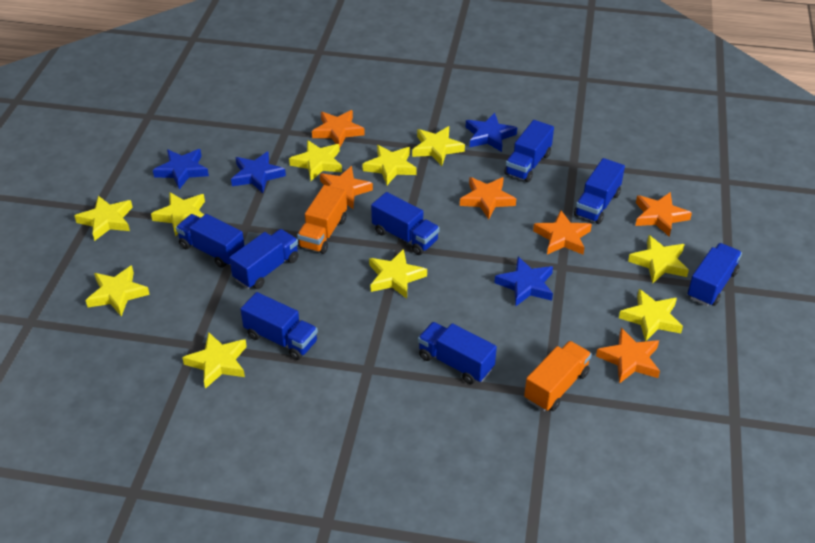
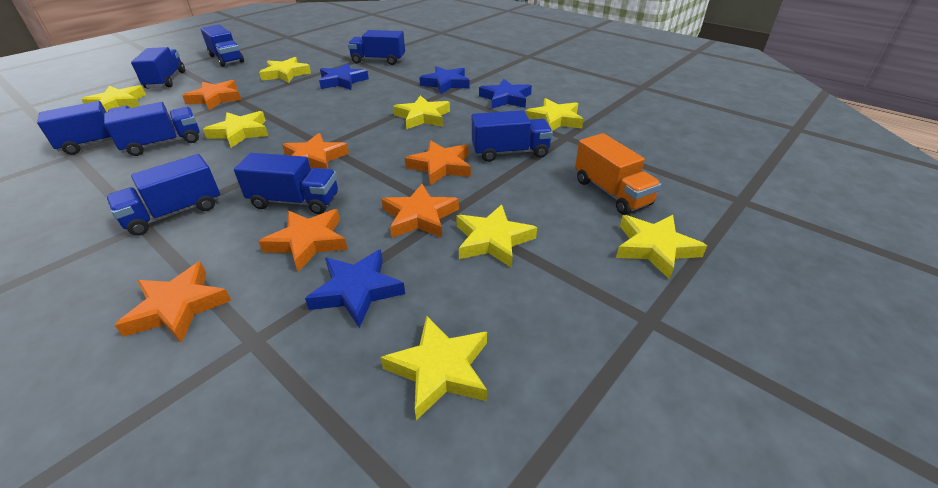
orange truck: [297,185,347,254] [524,341,592,411] = 2 -> [575,133,661,215] = 1
yellow star: [75,196,133,241] [86,265,150,316] [151,192,205,236] [182,332,247,389] [289,140,342,181] [362,145,417,185] [369,249,427,299] [412,126,465,166] [619,289,683,342] [628,235,689,284] = 10 -> [81,85,146,112] [203,111,268,148] [259,57,311,83] [381,315,487,420] [393,95,450,129] [456,204,537,268] [525,98,584,131] [616,215,707,280] = 8

